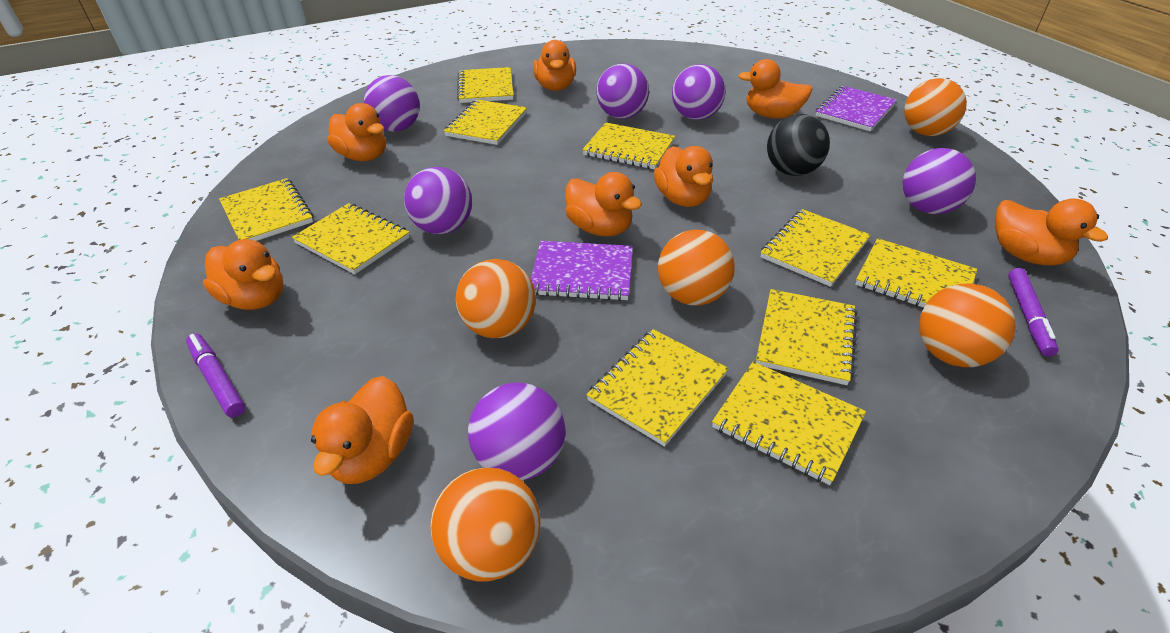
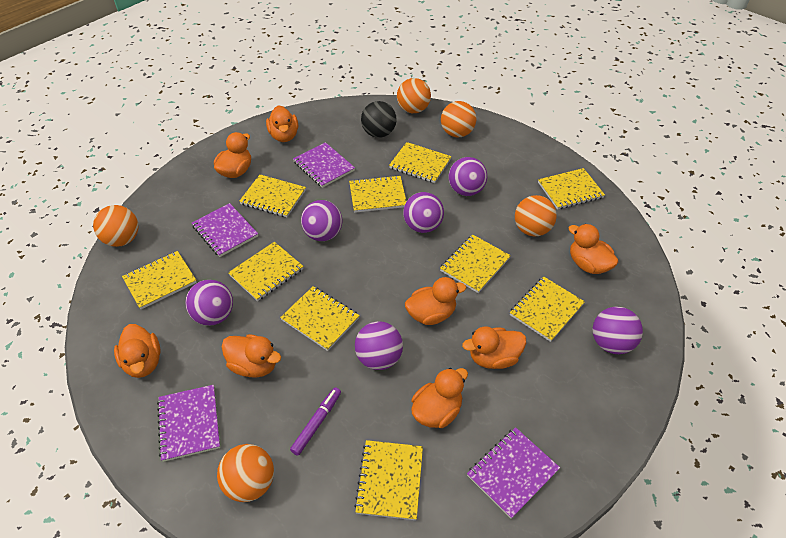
purple marker: [186,333,245,417] [1008,268,1059,357] = 2 -> [290,387,341,456] = 1
purple notebook: [531,241,633,301] [816,86,897,131] = 2 -> [157,385,220,462] [192,203,258,257] [293,142,355,188] [467,427,560,519] = 4

